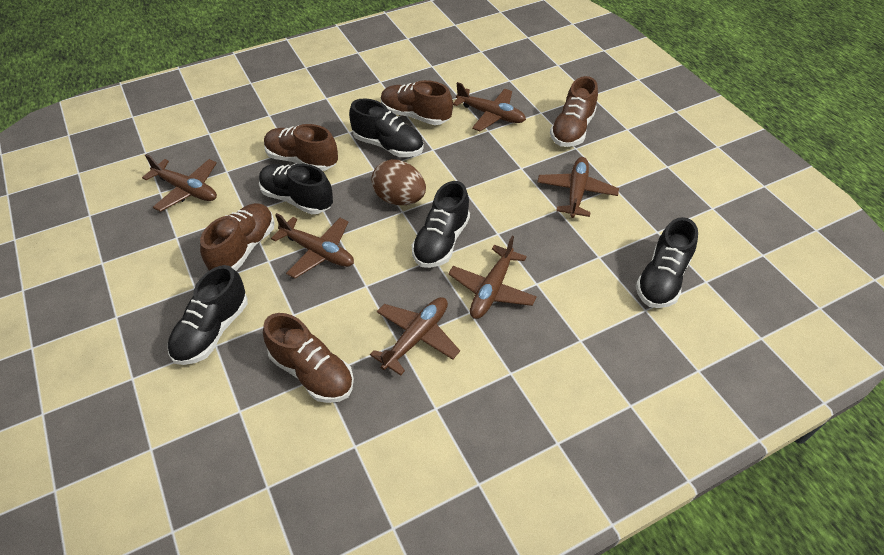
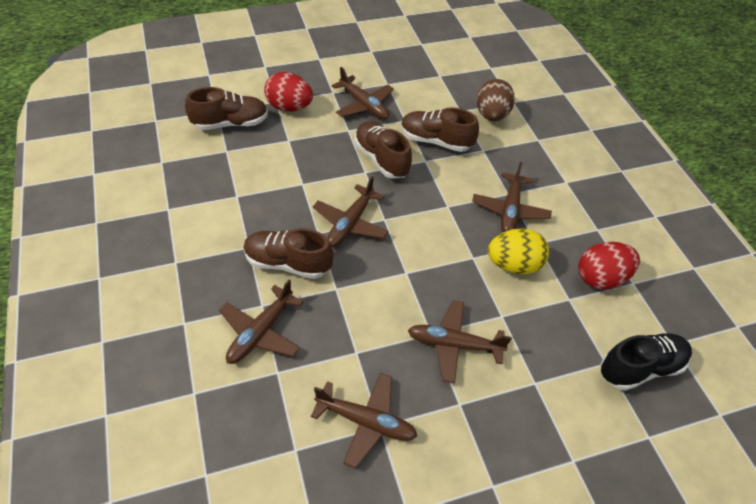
black shoe: [167,265,248,365] [259,164,333,214] [349,99,424,157] [412,181,470,268] [636,217,698,308] = 5 -> [601,333,692,391] = 1
brown shoe: [200,203,275,271] [263,313,354,403] [264,124,338,171] [381,80,453,125] [550,76,598,147] = 5 -> [185,87,268,130] [244,228,333,279] [354,121,412,179] [401,107,479,152] = 4
red egg: none = 0 -> [264,72,313,111] [578,242,640,289] = 2
yellow egg: none = 0 -> [488,228,549,274] = 1

